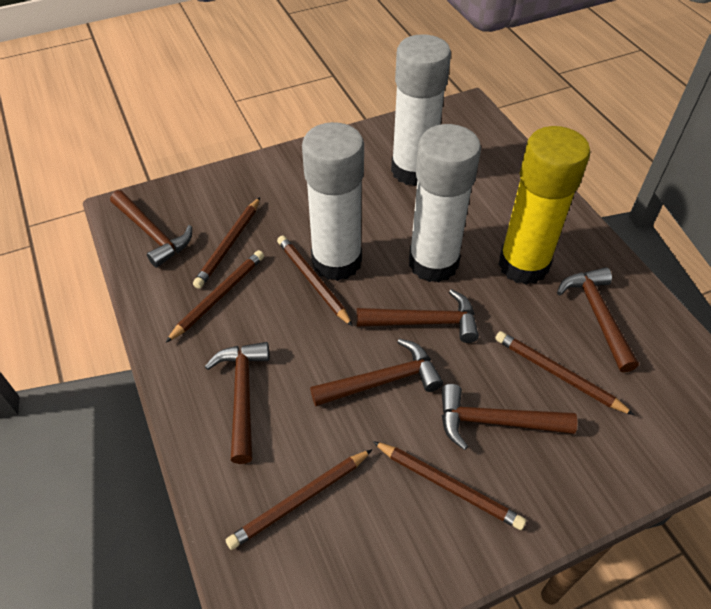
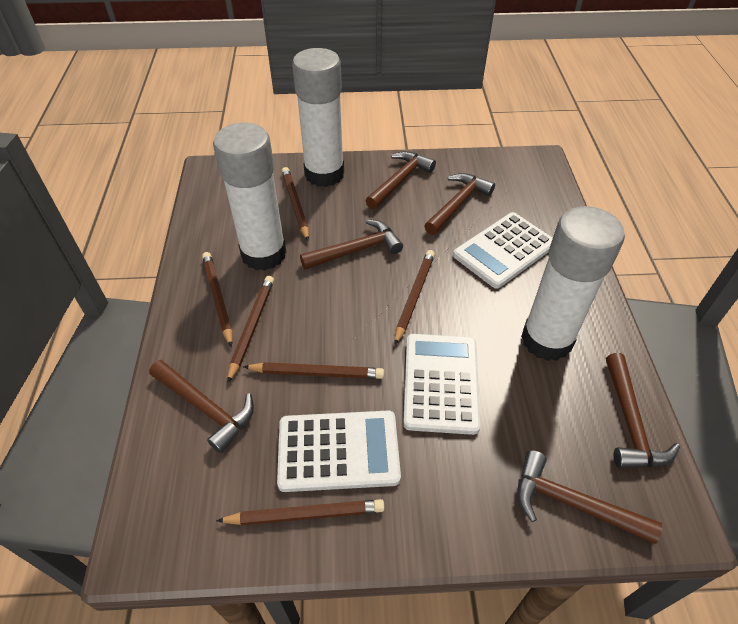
white calculator: none = 0 -> [277,411,401,492] [403,334,481,435] [453,212,553,289] = 3
yellow glue stick: [498,126,590,285] = 1 -> none = 0

